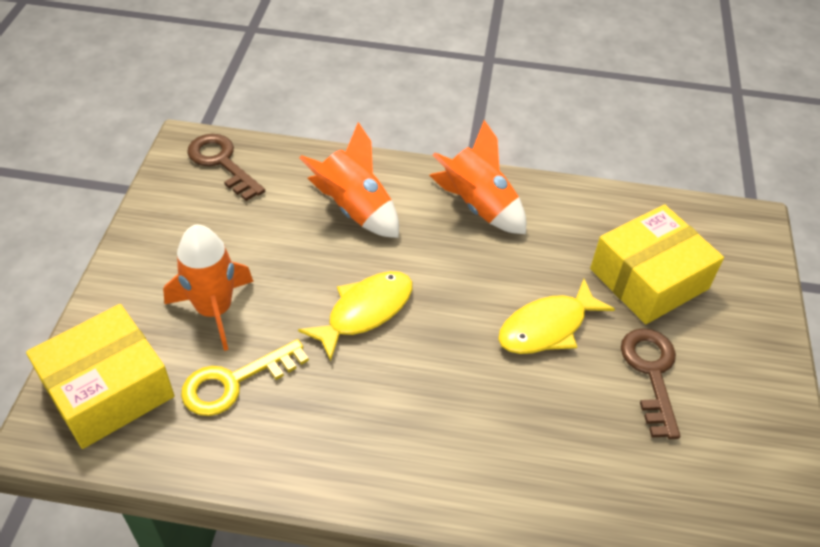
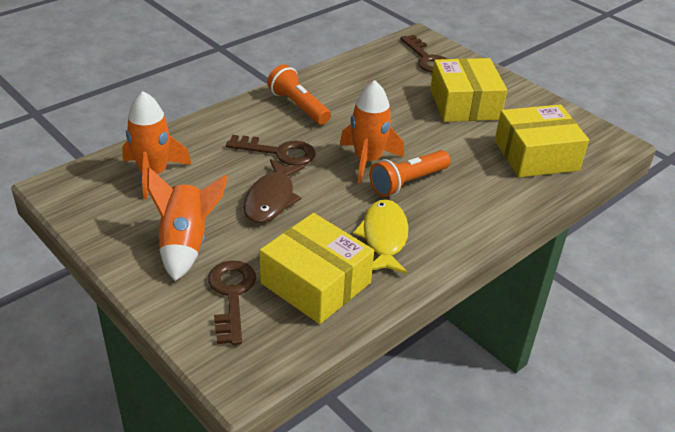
brown fish: none = 0 -> [243,159,305,223] = 1
brown key: [187,134,265,201] [621,328,680,439] = 2 -> [208,260,256,345] [226,135,316,166] [400,35,447,73] = 3
orange flashlight: none = 0 -> [267,64,331,125] [369,150,451,197] = 2
yellow box: [26,304,174,449] [590,204,724,324] = 2 -> [260,213,374,324] [430,58,507,122] [495,104,589,177] = 3
yellow fish: [298,271,413,361] [498,279,615,354] = 2 -> [353,199,409,274] = 1
yellow key: [181,339,309,416] = 1 -> none = 0

